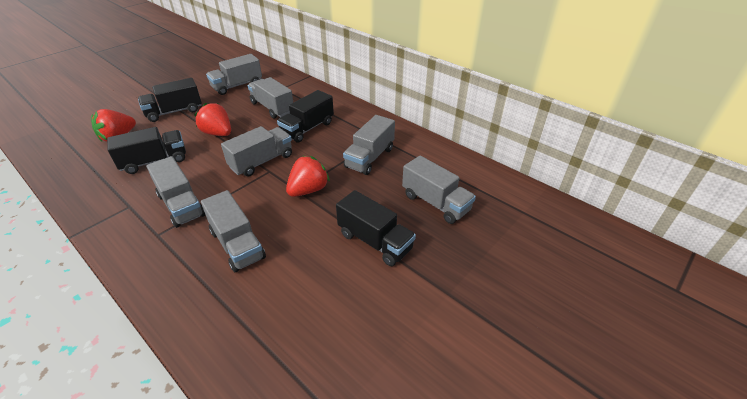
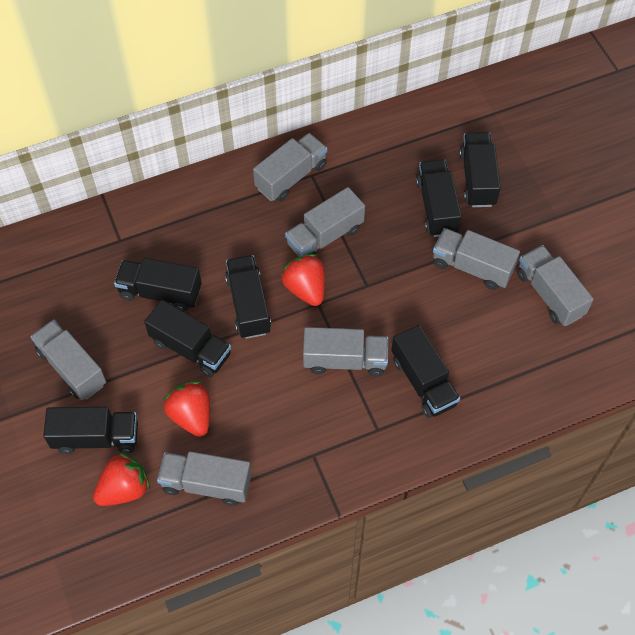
black truck: [107,127,186,174] [138,78,202,122] [277,90,334,143] [336,190,416,266] = 4 -> [43,407,138,454] [114,258,202,311] [144,300,231,377] [225,255,271,339] [391,325,460,418] [416,159,462,237] [459,132,501,207] = 7

